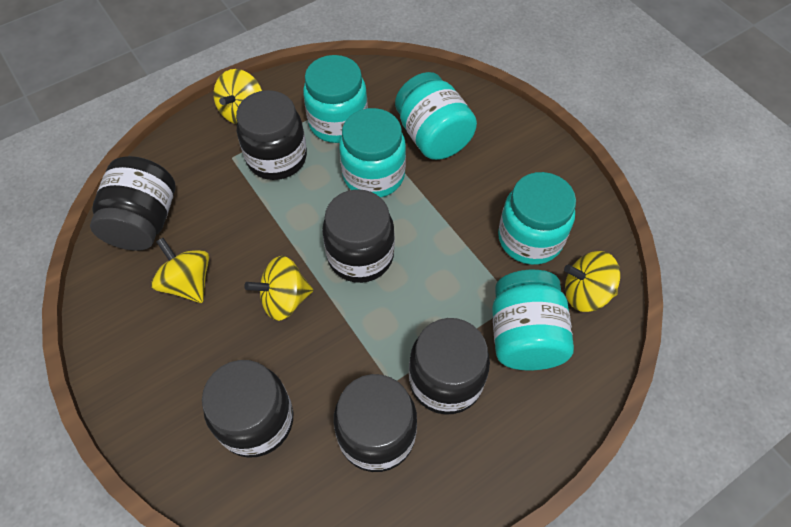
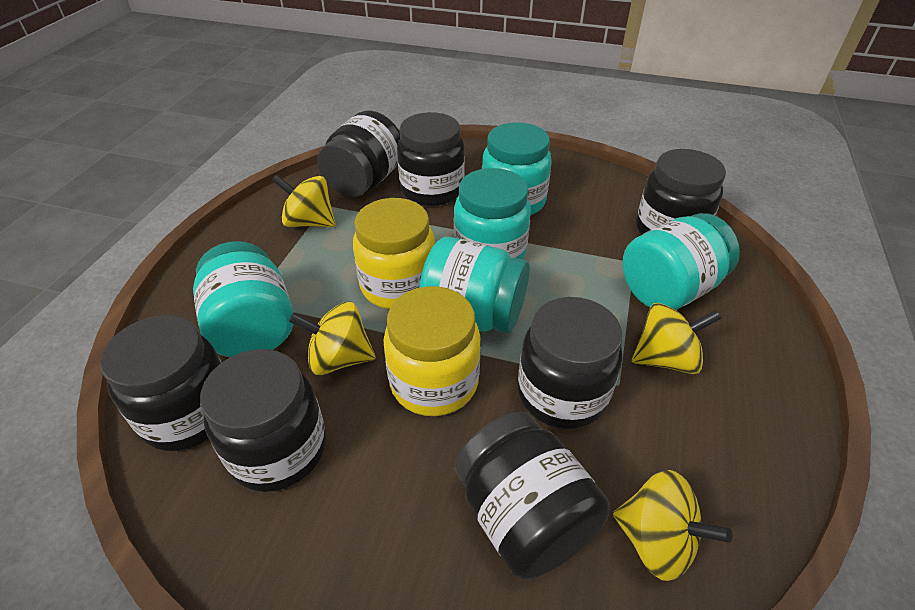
black jar: [90,156,175,251] [202,360,293,458] [236,90,307,180] [322,189,395,283] [334,374,417,472] [409,318,490,415] = 6 -> [100,315,222,451] [200,349,326,492] [317,111,400,197] [397,112,465,206] [455,412,610,579] [518,297,623,429] [636,149,726,235] = 7
yellow jar: none = 0 -> [353,198,435,309] [383,286,481,416] = 2

